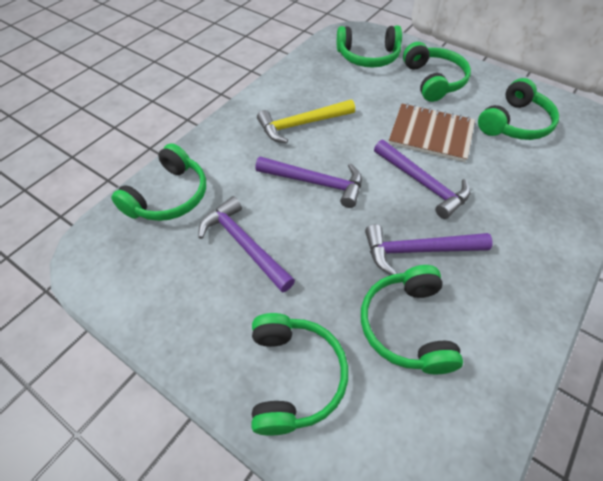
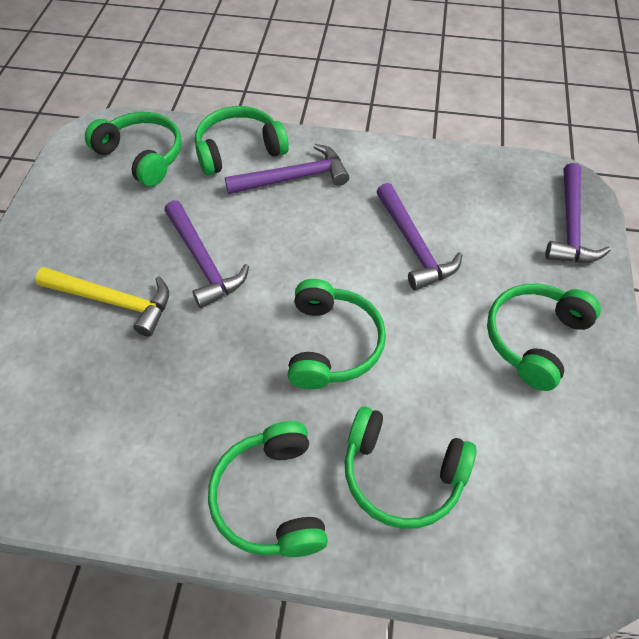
brown notebook: [389,103,475,162] = 1 -> none = 0

